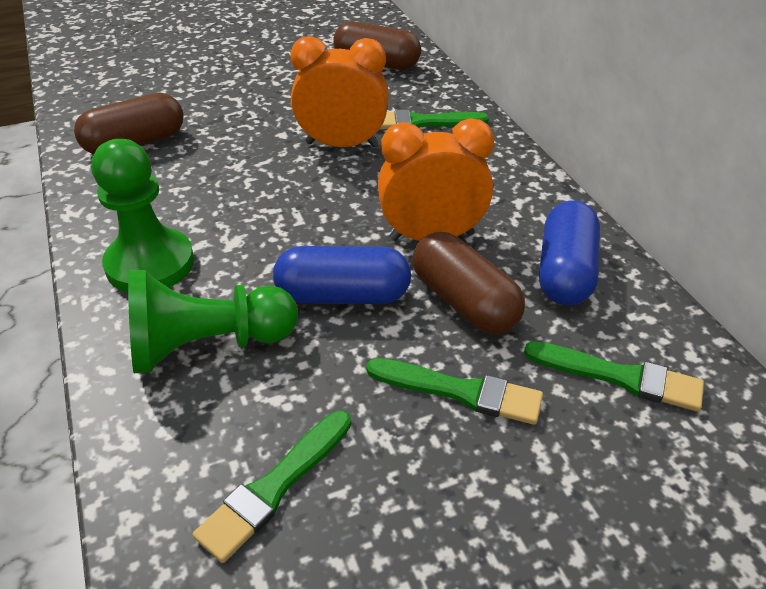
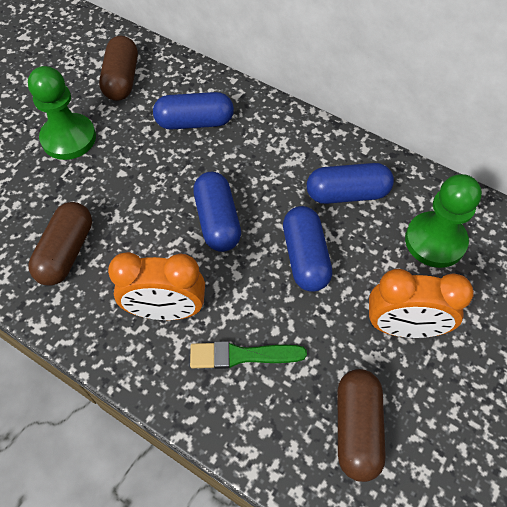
blue capsule: [273,246,411,304] [539,201,600,305] = 2 -> [153,92,234,130] [193,172,241,252] [283,206,332,292] [307,163,394,204] = 4
green brush: [193,410,351,563] [366,358,543,425] [379,110,489,130] [524,341,704,412] = 4 -> [190,341,307,369] = 1

